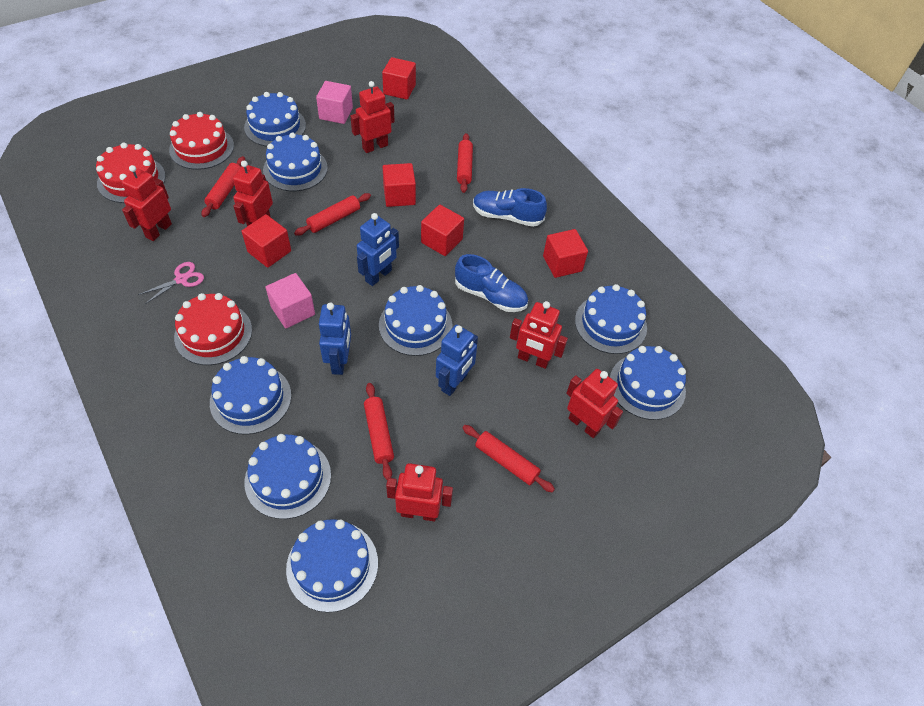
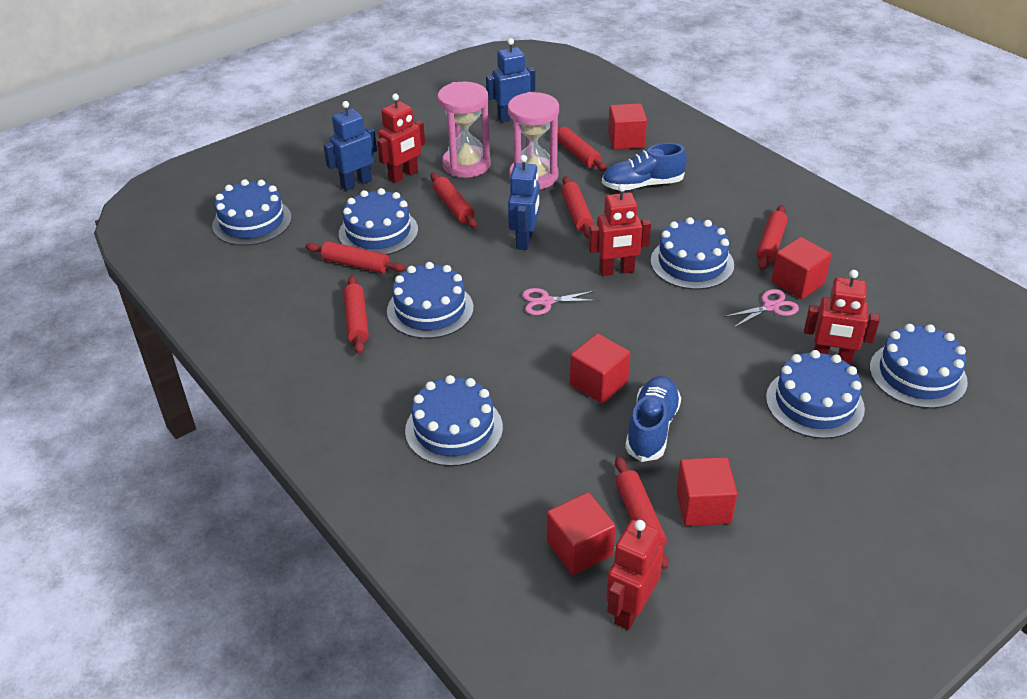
blue cake: [210,356,291,435] [244,92,306,146] [244,434,331,519] [263,132,328,191] [286,519,378,612] [379,285,452,356] [575,284,647,354] [610,346,686,420] = 8 -> [212,179,292,246] [339,188,418,255] [387,262,474,339] [405,375,503,466] [651,217,734,290] [766,350,865,439] [870,324,968,409] = 7
pink cube: [266,273,315,328] [316,81,353,124] = 2 -> none = 0
pink hourglass: none = 0 -> [438,82,491,178] [508,92,559,189] = 2
pink scissors: [138,262,204,304] = 1 -> [522,288,599,315] [724,289,799,327] = 2
red cake: [96,143,166,203] [169,112,234,170] [174,293,252,365] = 3 -> none = 0
red robot: [122,165,172,241] [233,161,273,226] [350,81,395,153] [386,463,453,521] [510,301,568,369] [566,369,623,438] = 6 -> [377,94,425,183] [588,184,651,276] [606,520,664,630] [804,270,880,366] = 4
red rolling pin: [201,156,245,217] [294,193,371,236] [364,383,394,480] [457,133,473,193] [463,425,555,493] = 5 -> [305,241,406,273] [344,275,369,354] [431,173,477,228] [558,126,607,172] [561,176,594,239] [615,456,669,569] [757,205,788,270] = 7

